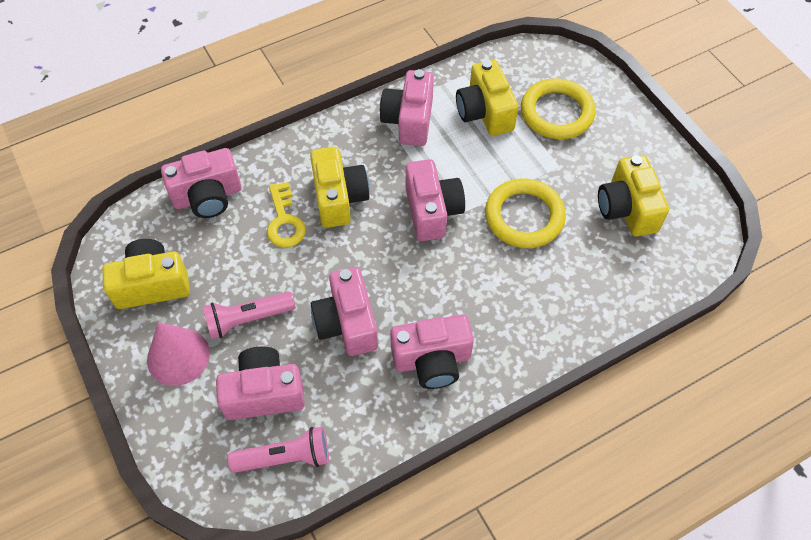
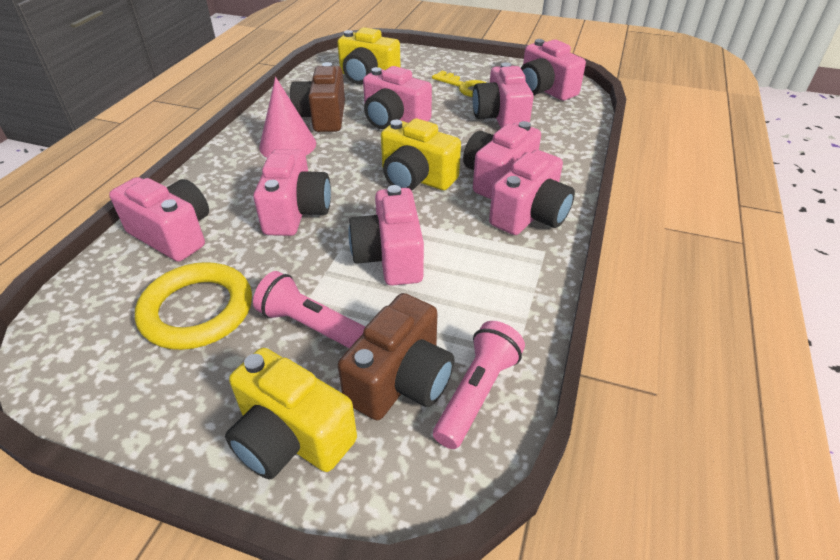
brown camera: none = 0 -> [290,62,345,132] [338,293,454,420] = 2
pink camera: [161,148,241,218] [216,346,305,420] [311,267,378,356] [380,69,434,146] [390,315,474,389] [405,159,465,241] = 6 -> [109,177,209,262] [253,149,331,236] [348,185,424,286] [363,66,432,129] [463,121,541,199] [472,62,534,128] [489,150,575,235] [521,39,586,101] = 8
yellow camera: [102,239,190,309] [310,147,370,228] [456,60,519,136] [598,155,669,236] = 4 -> [225,348,357,480] [337,28,401,84] [381,118,461,191] = 3
yellow ring: [485,179,566,248] [521,78,596,139] = 2 -> [135,262,252,350] = 1

